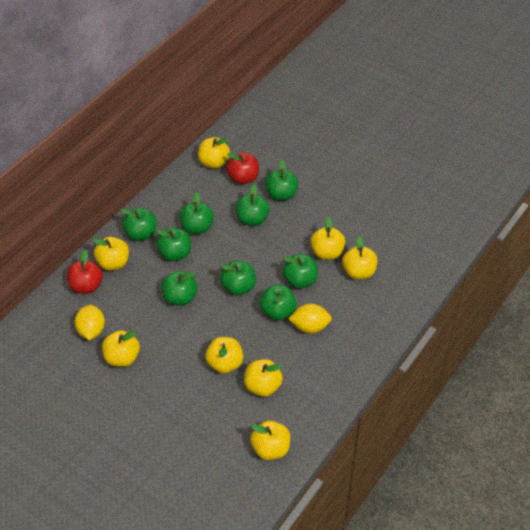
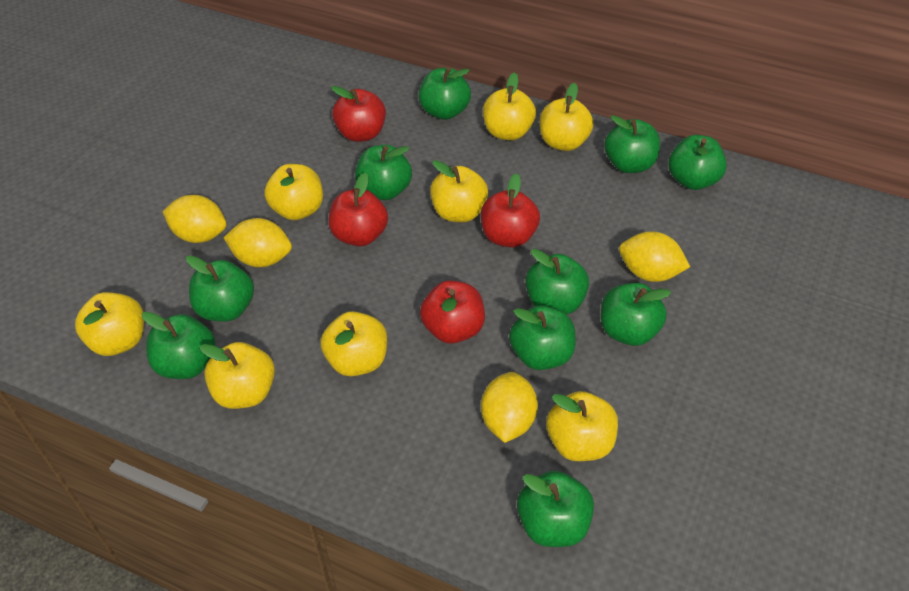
green apple: [122,208,157,241] [156,228,191,261] [162,271,198,306] [180,192,214,234] [220,261,256,295] [236,184,270,226] [260,285,297,320] [265,160,299,201] [283,254,318,289] = 9 -> [142,312,216,379] [186,256,254,322] [355,145,412,200] [419,67,471,120] [509,306,576,370] [517,471,594,547] [525,249,589,314] [601,283,672,346] [604,115,660,173] [668,135,727,190] = 10
red apple: [67,250,103,294] [227,153,259,184] = 2 -> [329,172,388,246] [331,86,386,142] [420,280,485,344] [481,173,540,248] = 4
yellow lemon: [74,305,105,340] [289,304,332,334] = 2 -> [163,195,227,243] [223,218,292,267] [481,372,538,443] [619,231,690,282] = 4

